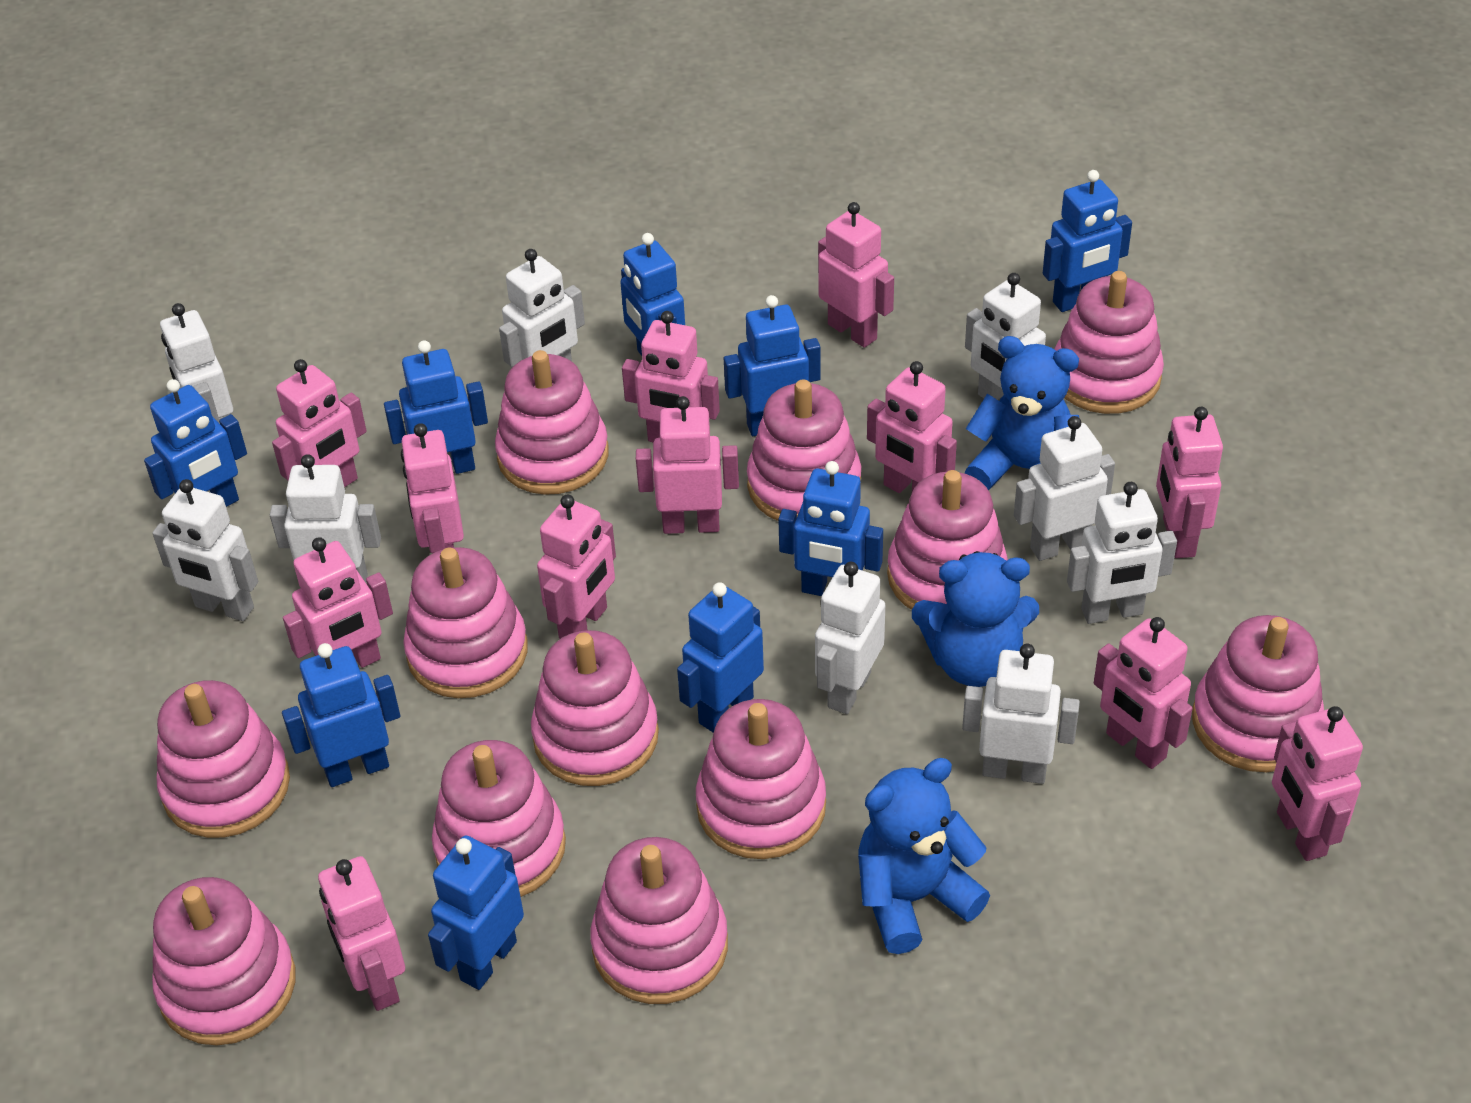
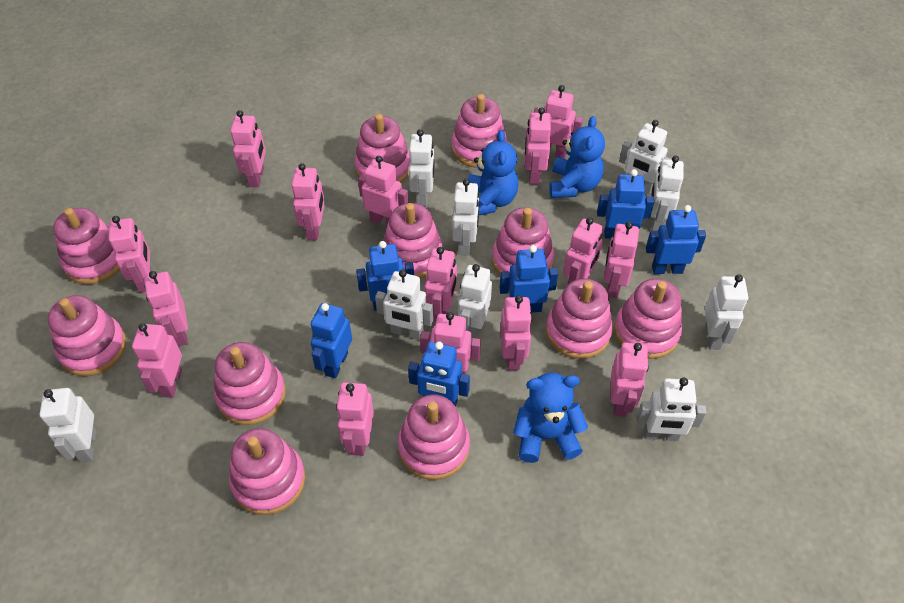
blue robot: [144,379,247,507] [282,643,400,787] [384,340,488,474] [428,836,524,990] [620,233,685,356] [677,582,764,733] [724,295,821,436] [778,461,883,596] [1043,170,1132,312] = 9 -> [310,303,352,378] [356,241,414,311] [408,342,470,407] [500,245,558,313] [597,169,654,239] [646,205,706,274] = 6
pink robot: [272,359,367,488] [283,537,393,668] [318,856,405,1011] [401,423,464,553] [537,495,616,639] [622,311,720,443] [636,396,739,534] [818,202,894,348] [867,361,957,493] [1094,617,1193,769] [1156,407,1223,558] [1272,706,1363,861] = 12 -> [109,216,151,292] [132,323,182,398] [144,271,188,347] [230,110,266,187] [291,163,325,240] [336,382,374,456] [358,156,408,227] [420,312,481,374] [424,247,457,322] [500,295,532,370] [525,108,551,185] [534,85,583,159] [563,217,603,285] [604,222,639,298] [611,342,649,417] = 15
pink stacking toy: [152,877,296,1045] [156,680,290,838] [403,547,528,698] [432,740,566,897] [495,350,609,495] [531,630,659,786] [590,837,728,1004] [696,699,826,859] [747,379,861,521] [887,470,1008,610] [1054,271,1164,414] [1192,615,1324,772] = 12 -> [48,295,126,376] [53,208,120,284] [214,342,286,425] [229,428,306,515] [354,114,410,183] [383,203,443,279] [398,394,470,480] [451,94,507,168] [492,207,554,275] [546,279,613,359] [614,279,682,359] = 11

